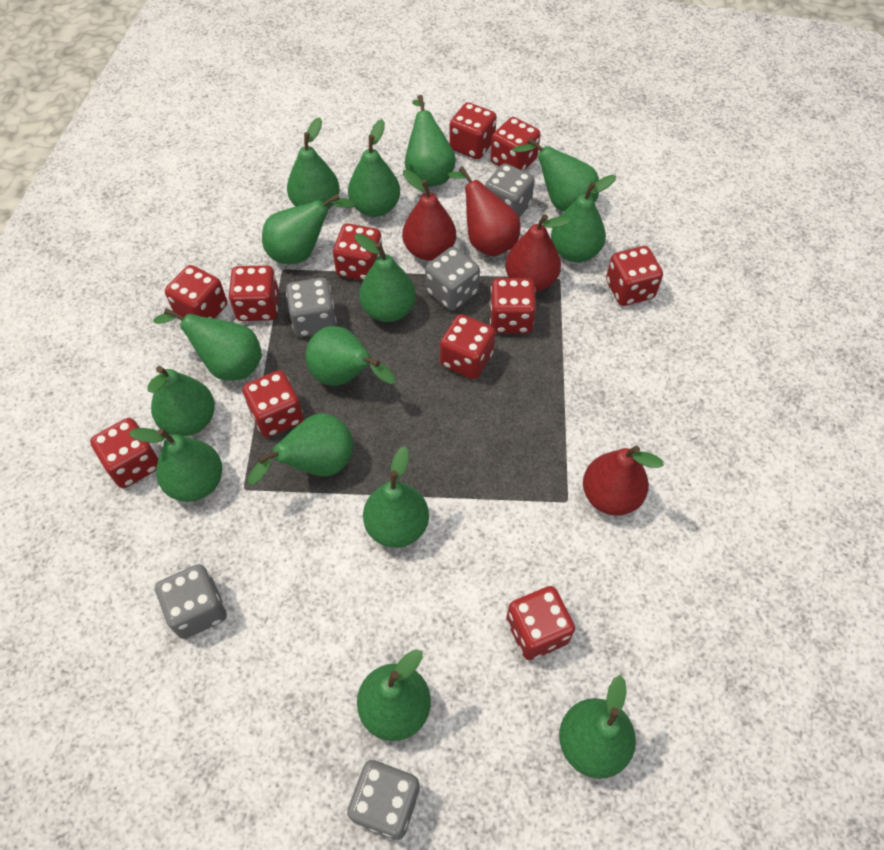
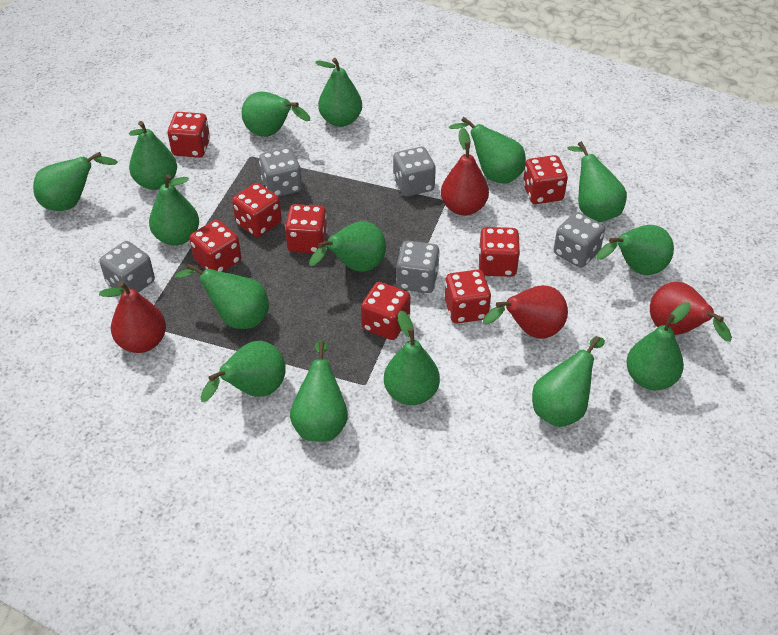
red dice: [90,418,159,488] [165,265,227,319] [228,265,279,321] [242,370,303,438] [333,224,382,281] [440,314,495,379] [449,102,497,159] [490,117,541,171] [490,278,536,333] [506,586,575,660] [606,246,663,306] = 11 -> [168,112,210,158] [190,220,241,272] [232,183,282,237] [285,204,327,253] [361,282,411,340] [445,269,491,324] [479,227,520,277] [523,155,568,204] = 8

